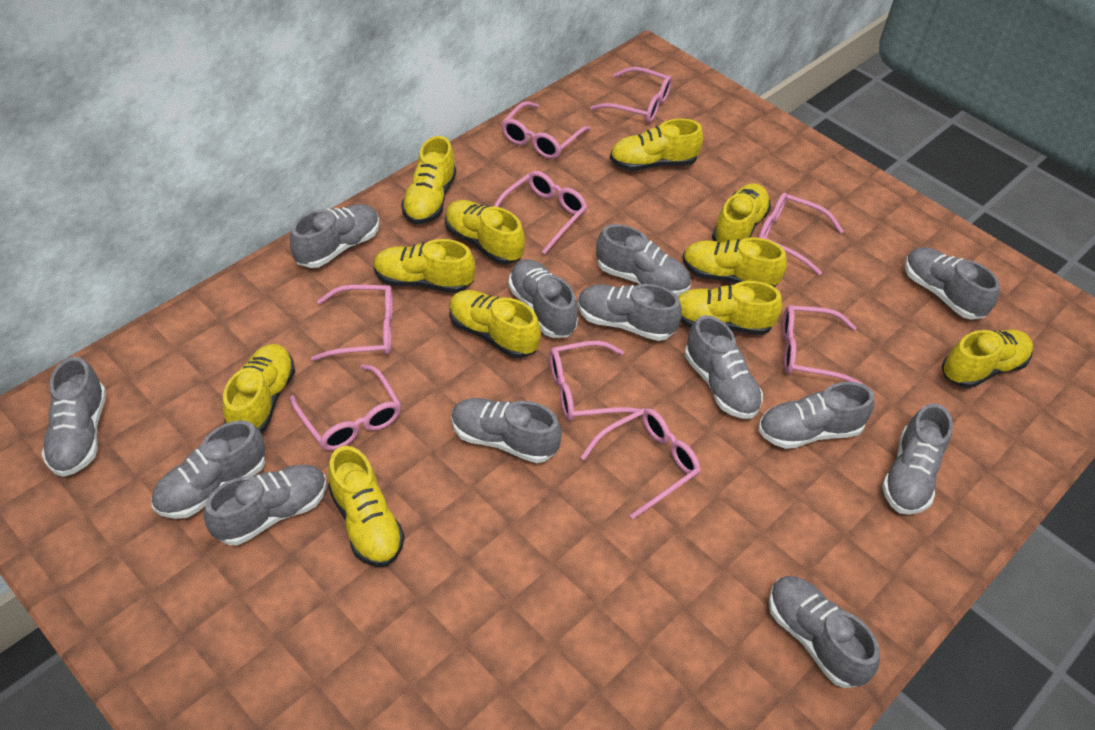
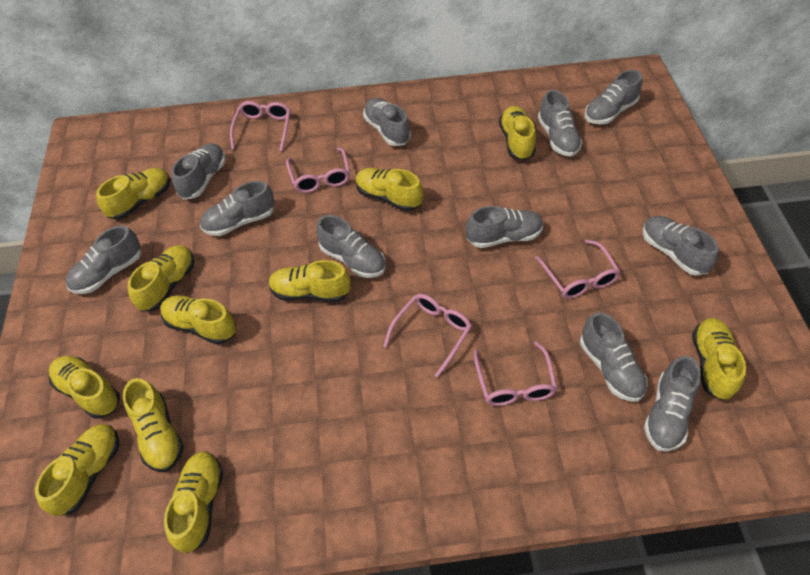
grey shoe: [41,357,106,477] [151,420,265,519] [204,465,327,545] [290,204,379,268] [451,398,562,463] [508,259,578,338] [578,284,682,341] [596,224,691,296] [685,315,763,419] [758,382,875,449] [769,576,880,688] [882,403,953,515] [905,247,1000,320] = 13 -> [66,226,141,294] [172,143,226,199] [200,181,275,236] [316,215,385,278] [363,98,411,146] [466,206,544,248] [538,90,583,157] [580,312,648,402] [585,70,642,124] [643,216,719,276] [644,356,701,452] = 11
pink glasses: [290,364,401,451] [311,285,393,361] [494,171,587,255] [501,101,591,159] [550,341,641,421] [580,408,701,519] [591,67,672,123] [758,193,844,275] [782,305,862,384] = 9 -> [230,101,291,151] [286,147,350,193] [383,294,472,378] [474,341,557,406] [535,239,621,299] = 5

